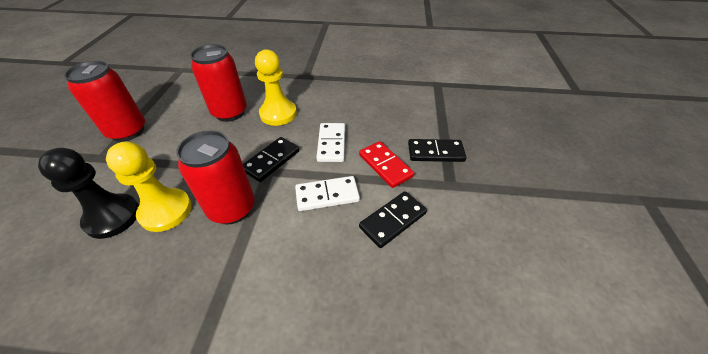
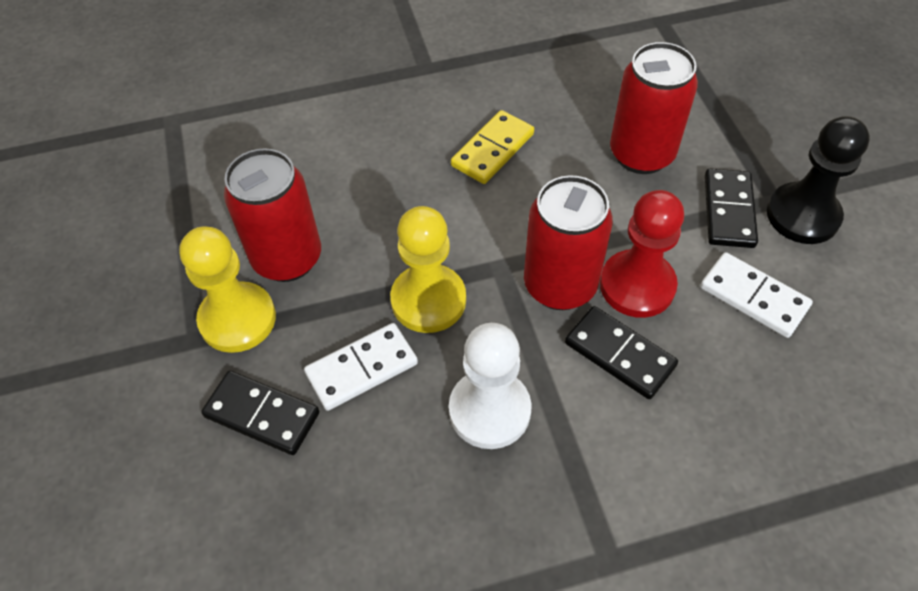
red domino: [359,141,414,188] = 1 -> none = 0
red pawn: none = 0 -> [600,190,684,318] = 1
white pawn: none = 0 -> [449,323,532,449] = 1
yellow domino: none = 0 -> [451,110,534,184] = 1

